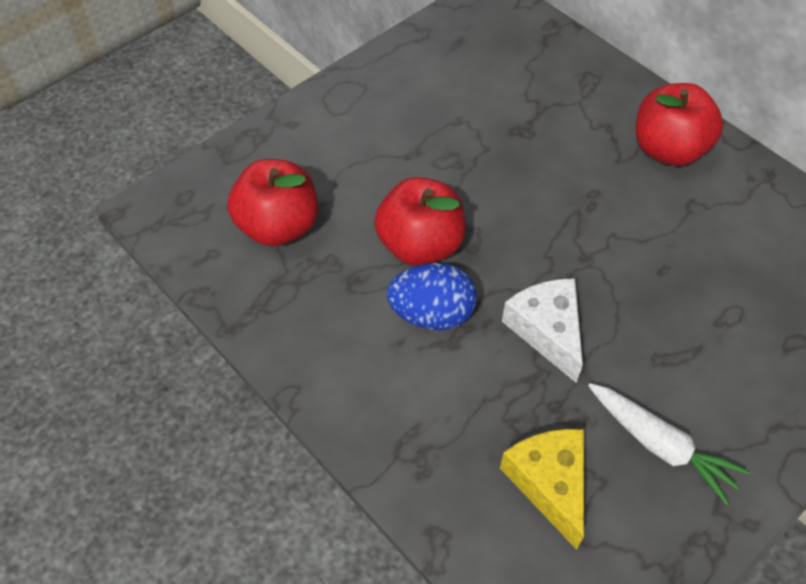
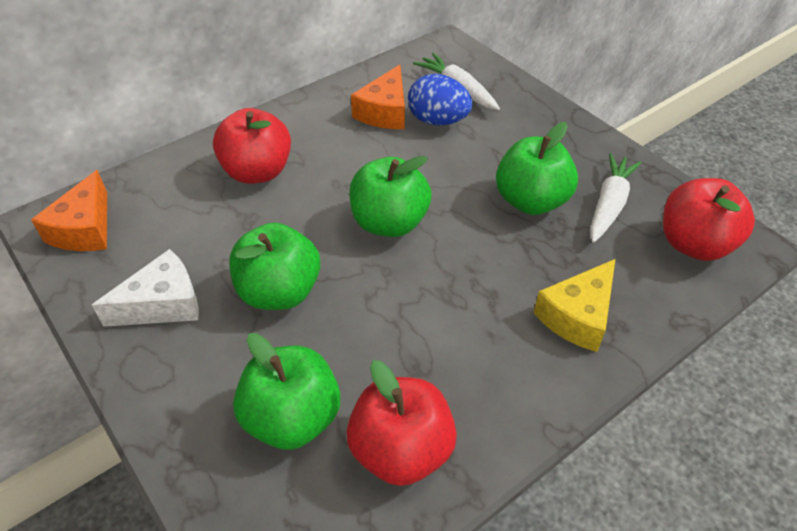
green apple: none = 0 -> [229,223,320,310] [233,333,340,450] [349,156,432,237] [496,122,578,215] = 4
orange cheese: none = 0 -> [31,170,107,251] [351,65,405,129] = 2
white carrot: [588,383,749,505] = 1 -> [413,53,500,110] [590,153,642,243] = 2

